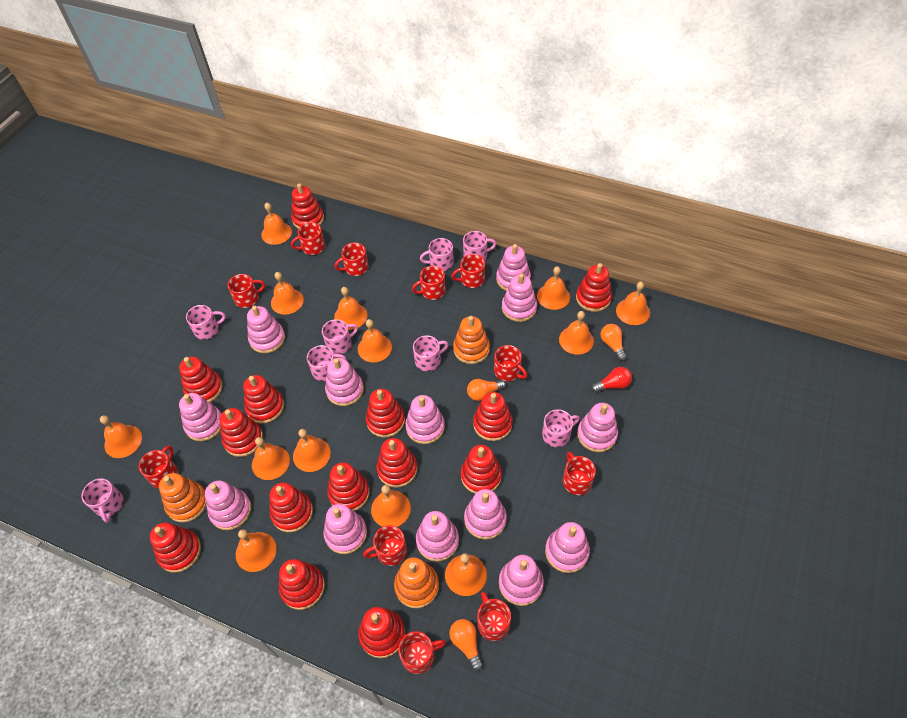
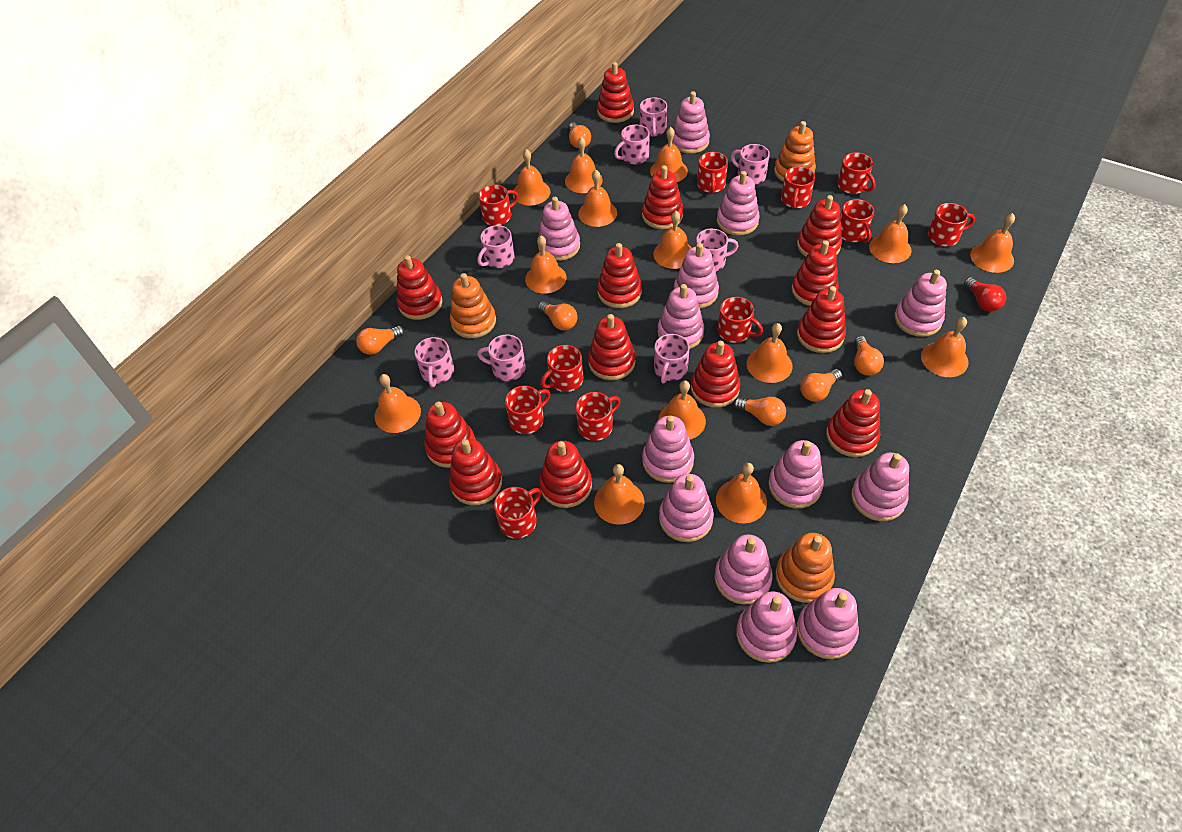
orange bell: [100,415,142,458] [236,529,277,572] [252,437,290,480] [261,202,292,245] [271,272,304,315] [293,429,331,472] [334,287,368,330] [358,319,392,362] [371,485,411,527] [445,553,487,596] [537,266,570,310] [559,311,594,355] [616,282,650,325] = 13 -> [375,374,421,433] [513,149,551,206] [525,236,567,294] [565,137,603,193] [578,170,617,227] [594,464,645,525] [650,127,688,182] [653,211,692,269] [658,380,706,440] [716,463,767,524] [747,323,792,383] [869,204,911,263] [921,317,968,377] [970,213,1015,273] = 14
orange light bulb: [449,619,483,671] [467,379,506,401] [600,324,627,361] = 3 -> [356,326,404,355] [538,301,577,330] [568,122,591,148] [733,397,786,426] [800,369,842,402] [854,336,884,376] = 6
red stacking toy: [150,523,201,573] [179,357,222,402] [220,408,263,457] [243,375,284,424] [270,482,313,532] [279,559,325,610] [291,183,324,229] [327,462,370,511] [358,607,405,658] [366,389,405,438] [376,438,418,488] [461,445,502,494] [473,392,512,441] [576,263,612,312] = 14 -> [397,255,442,320] [424,402,475,468] [449,439,502,505] [539,441,592,508] [588,314,636,380] [597,62,634,123] [597,243,642,308] [642,165,684,229] [691,341,740,408] [792,240,839,306] [797,195,842,257] [797,286,846,353] [826,389,880,457] = 13

